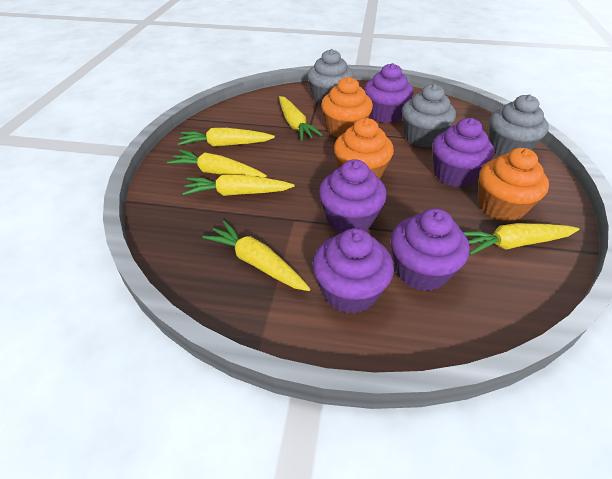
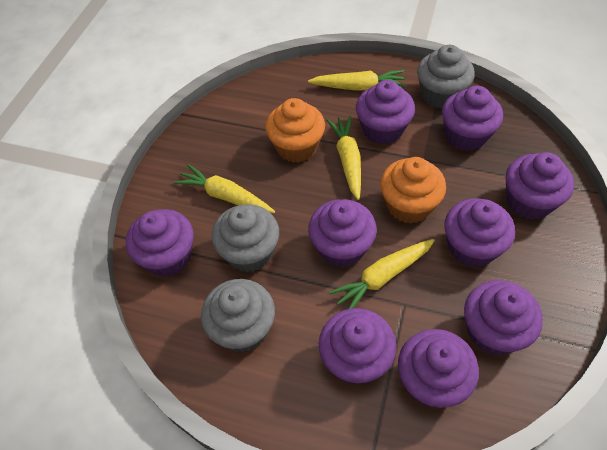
orange cupcake: [321,77,373,138] [334,118,394,179] [479,148,549,222] = 3 -> [265,98,325,163] [380,157,446,223] = 2
purple cupcake: [313,228,394,314] [319,159,387,233] [364,63,413,123] [391,208,470,291] [432,118,494,187] = 5 -> [126,209,194,277] [308,199,377,267] [319,308,397,385] [356,80,415,145] [398,329,479,408] [442,86,503,151] [444,198,515,267] [464,280,543,355] [506,152,574,220] = 9
yellow carrot: [167,150,267,178] [178,128,275,147] [182,175,295,196] [202,221,310,291] [279,96,322,141] [463,223,579,255] = 6 -> [174,164,275,213] [308,70,407,91] [327,116,361,200] [329,239,435,309] = 4

